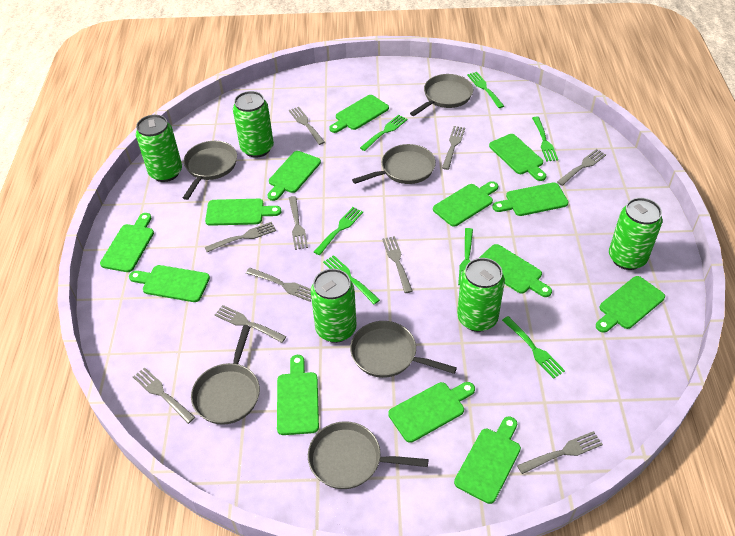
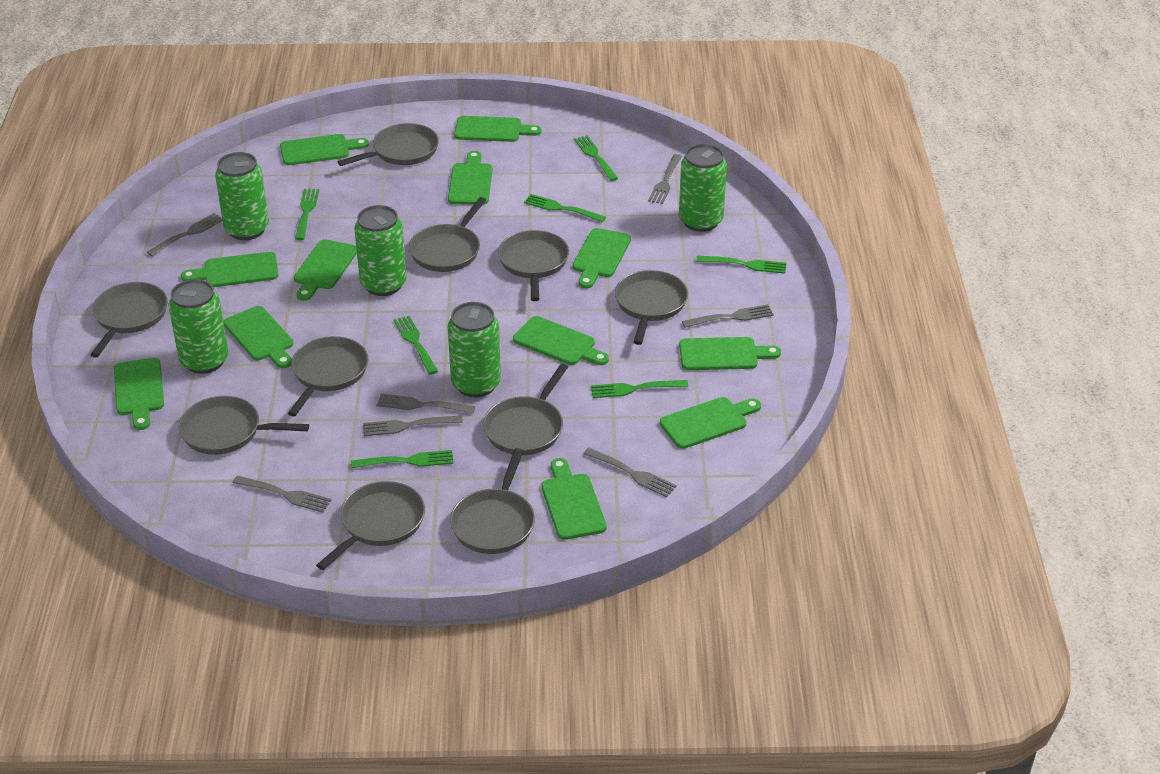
green cutting board: [100,213,154,272] [129,265,210,302] [205,199,282,226] [268,151,321,201] [277,355,319,435] [329,95,389,133] [388,382,475,443] [433,181,498,227] [454,417,521,504] [479,244,552,297] [489,134,546,181] [493,183,568,216] [596,276,665,333] = 13 -> [114,358,164,430] [181,252,279,287] [223,306,293,368] [280,134,369,165] [294,239,357,301] [448,151,492,205] [454,116,542,142] [513,316,609,365] [542,458,607,540] [573,228,631,288] [660,397,761,449] [679,337,781,370] = 12
grey fork: [133,367,195,424] [205,222,276,252] [215,305,287,343] [246,268,311,302] [289,107,325,145] [289,196,308,250] [382,236,412,293] [442,126,465,170] [517,431,603,474] [557,149,606,186] = 10 -> [147,213,222,256] [233,476,332,513] [363,415,463,436] [377,394,475,414] [583,448,677,497] [648,154,682,204] [682,304,774,328] = 7
grey pan: [183,141,237,200] [191,325,260,425] [308,421,428,489] [350,321,457,378] [352,144,436,184] [410,74,473,116] = 6 -> [90,282,168,358] [178,396,309,455] [288,336,368,417] [316,481,425,570] [338,123,439,166] [409,197,486,272] [450,448,535,554] [483,364,568,455] [498,230,569,301] [615,270,688,345] = 10

